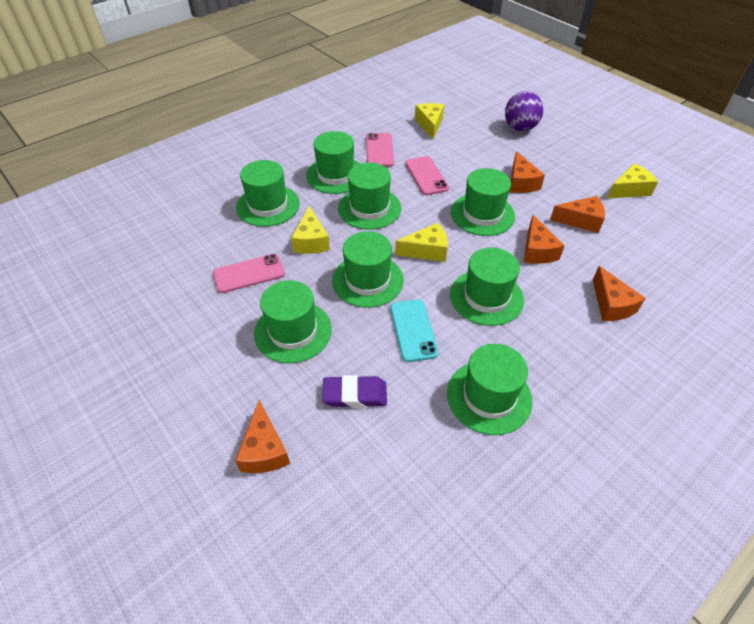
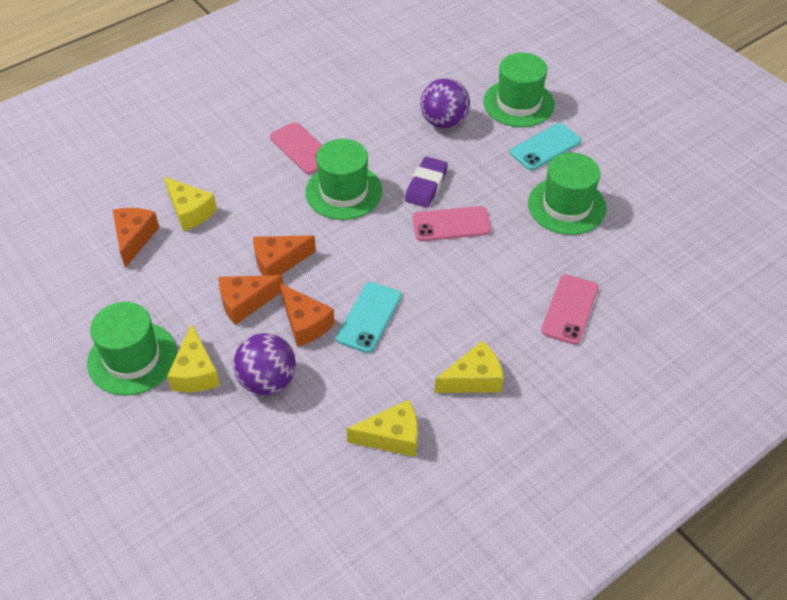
green hat: [236,160,300,227] [254,280,332,363] [306,131,360,194] [332,231,404,308] [338,163,401,230] [447,344,533,435] [450,247,524,326] [451,168,515,236] = 8 -> [87,302,177,395] [305,139,383,220] [483,53,555,127] [528,153,607,235] = 4
orange cheese: [235,400,290,473] [509,151,545,193] [524,215,565,264] [550,196,605,233] [593,266,645,321] = 5 -> [113,208,159,268] [219,275,283,325] [253,235,316,276] [280,283,335,347] = 4
purple ball: [505,91,543,131] = 1 -> [233,333,296,395] [420,78,470,129] = 2
turquoise phone: [390,299,439,362] = 1 -> [336,282,402,353] [510,123,581,170] = 2

